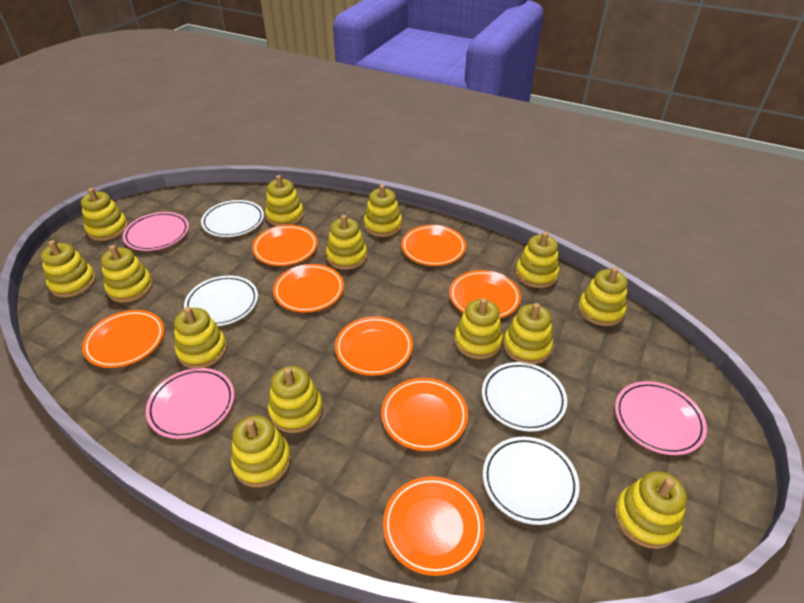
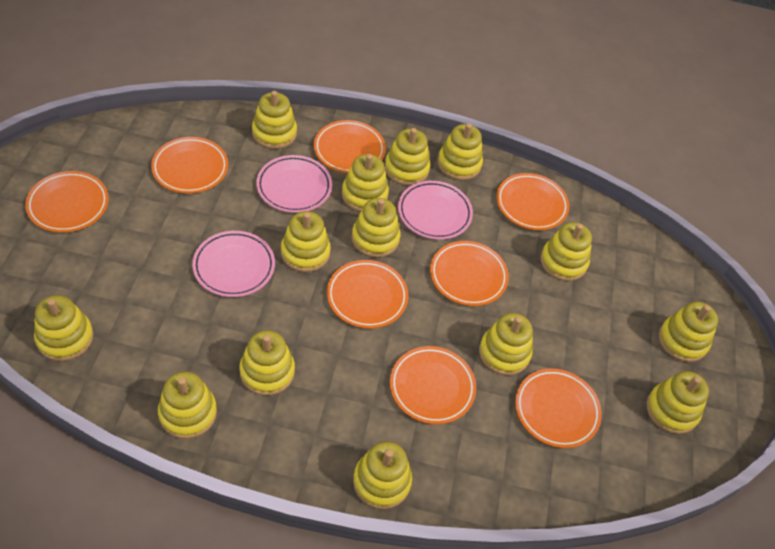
white plate: [184,276,258,326] [201,200,264,237] [482,362,567,432] [483,437,579,525] = 4 -> none = 0

